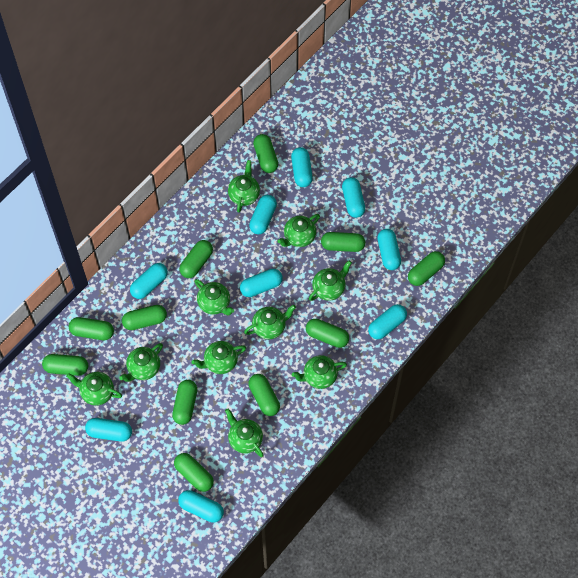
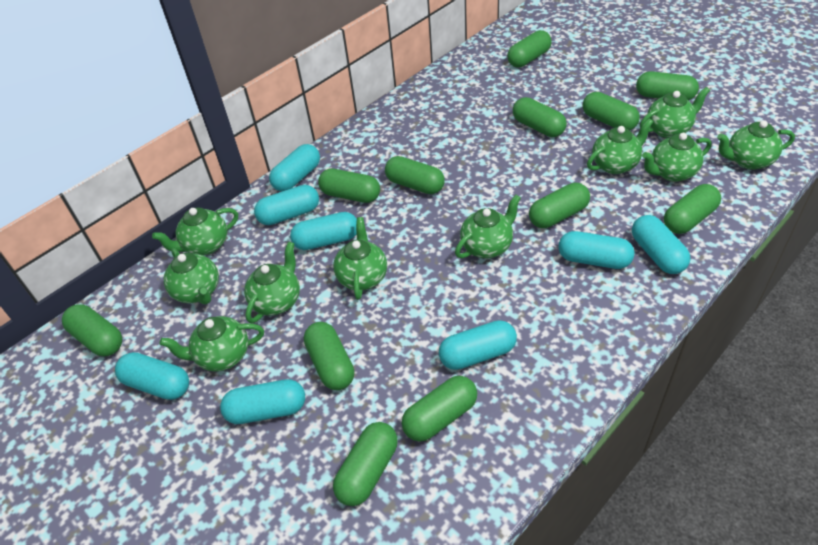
green capsule: [42,354,88,376] [69,317,114,340] [122,305,167,330] [172,380,197,425] [174,453,214,492] [179,240,213,278] [248,374,280,416] [253,134,278,173] [306,319,349,348] [321,232,365,252] [408,251,445,286] = 11 -> [62,304,122,356] [304,322,354,390] [318,168,380,203] [333,422,398,506] [385,156,445,194] [402,376,477,442] [507,30,552,67] [513,97,567,137] [529,182,590,228] [583,92,640,130] [636,71,699,101] [664,184,721,234] = 12
turquoise capsule: [85,418,132,442] [130,263,168,299] [178,490,224,523] [240,269,283,297] [249,195,277,234] [291,147,313,187] [342,177,365,218] [368,304,407,339] [377,229,401,270] = 9 -> [115,352,189,400] [220,379,305,424] [254,185,319,225] [269,144,320,191] [290,212,357,250] [439,320,517,370] [559,231,634,269] [632,215,690,274] = 8

